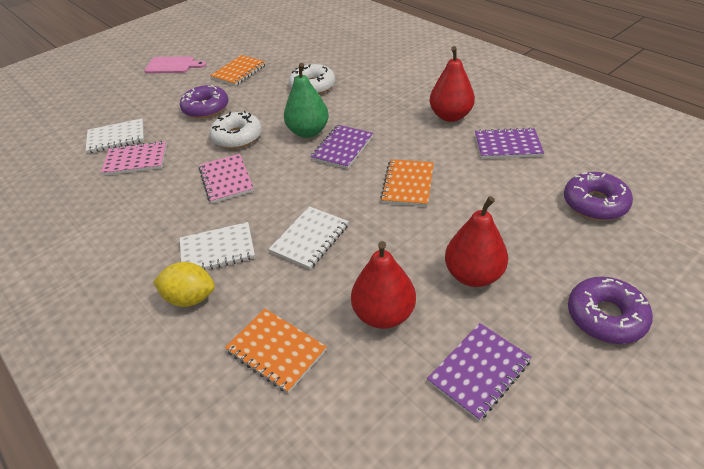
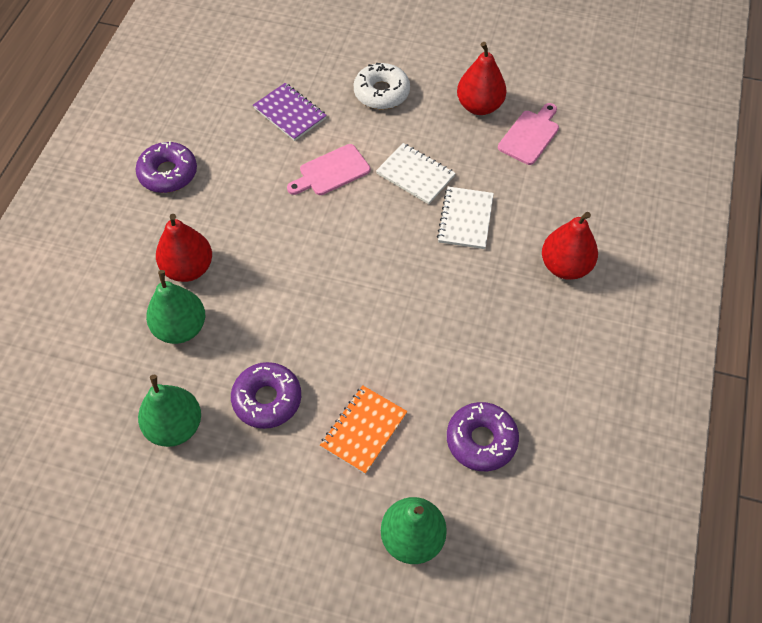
green pear: [284,63,329,138] = 1 -> [138,375,201,447] [146,270,205,344] [381,497,447,564] = 3
orange notebook: [210,55,266,86] [225,309,327,393] [380,159,434,206] = 3 -> [320,385,408,474] = 1
pink cutting board: [144,56,206,74] = 1 -> [287,144,370,195] [498,103,559,165] = 2
pink notebook: [101,141,167,176] [199,154,254,204] = 2 -> none = 0
purple notebook: [310,125,373,169] [427,323,532,421] [475,128,544,159] = 3 -> [253,83,327,141] = 1
white donut: [209,111,262,149] [289,64,335,94] = 2 -> [354,63,410,109] = 1
white notebook: [86,118,144,153] [180,222,255,270] [269,206,349,269] = 3 -> [376,143,456,204] [437,187,494,249] = 2
yellow lemon: [153,262,215,307] = 1 -> none = 0

